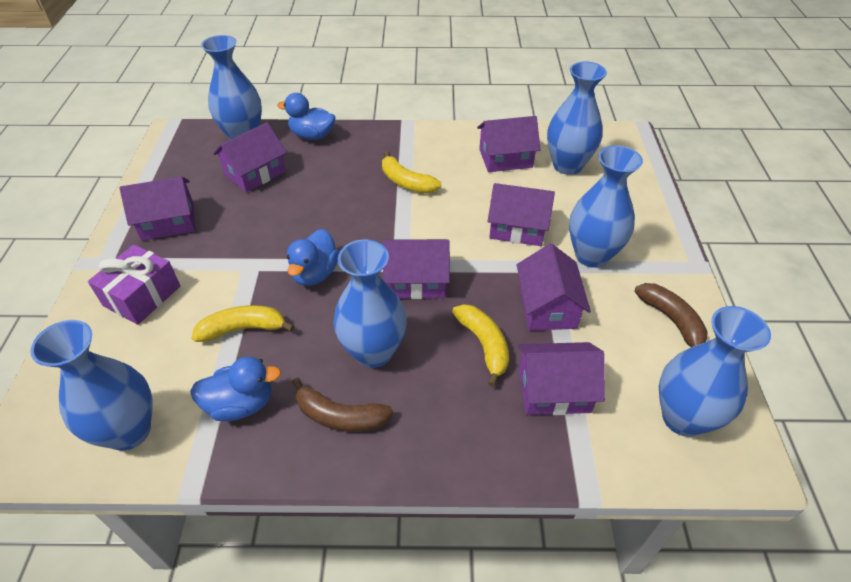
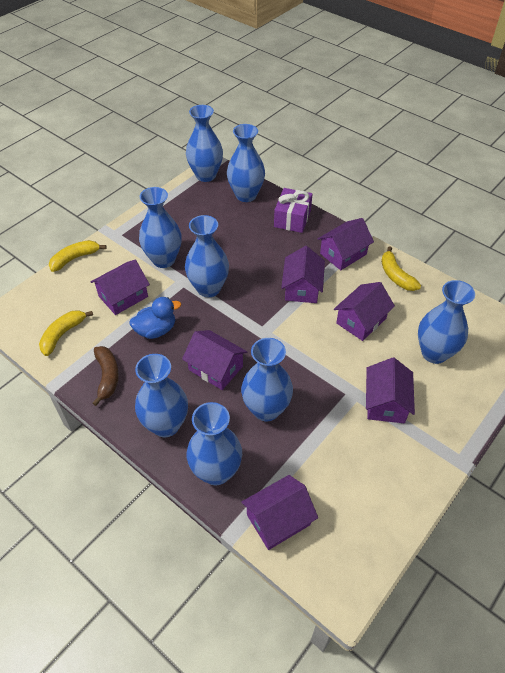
blue duck: [190,357,281,421] [277,93,336,140] [287,229,339,286] = 3 -> [130,297,181,339] = 1
blue vase: [30,320,153,451] [201,35,262,140] [333,239,407,368] [547,62,607,175] [569,145,643,268] [659,306,771,437] = 6 -> [135,354,188,437] [139,187,182,268] [185,215,229,297] [186,105,223,182] [187,402,242,486] [227,124,265,202] [241,338,293,421] [418,280,475,364] = 8
brown banana: [292,378,393,432] [635,283,708,347] = 2 -> [92,346,119,406] = 1

